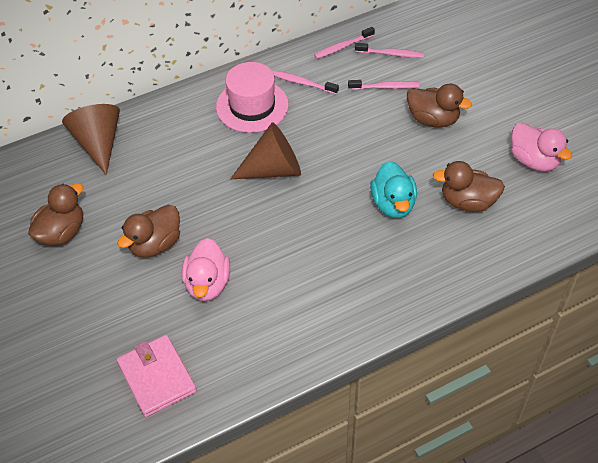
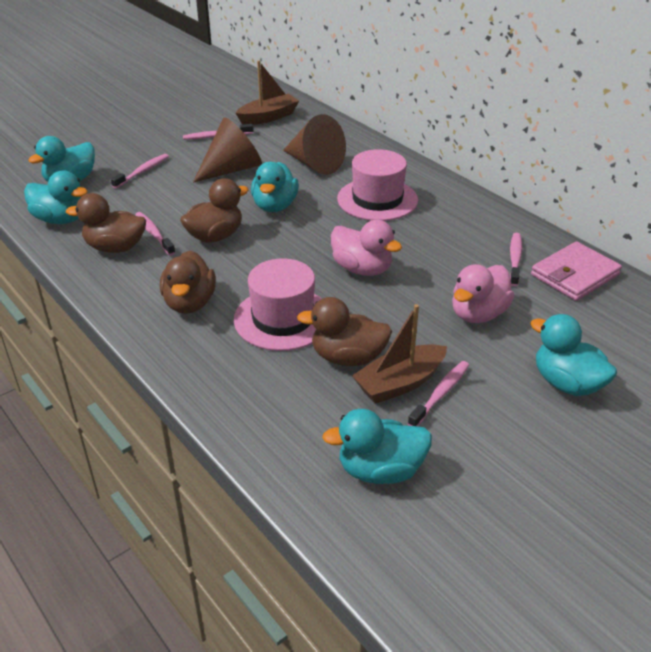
brown boat: none = 0 -> [236,60,299,125] [352,304,447,404] = 2
pink hat: [216,62,289,133] = 1 -> [234,258,322,351] [337,149,418,221] = 2
pink toothbrush: [273,71,339,94] [314,27,375,59] [348,80,419,90] [355,43,424,58] = 4 -> [111,154,169,189] [135,212,176,256] [183,124,254,140] [408,361,469,426] [510,233,522,286] = 5
turquoise duck: [370,161,417,218] = 1 -> [24,170,88,224] [28,136,95,182] [251,162,299,212] [322,409,432,484] [530,314,617,396] = 5

